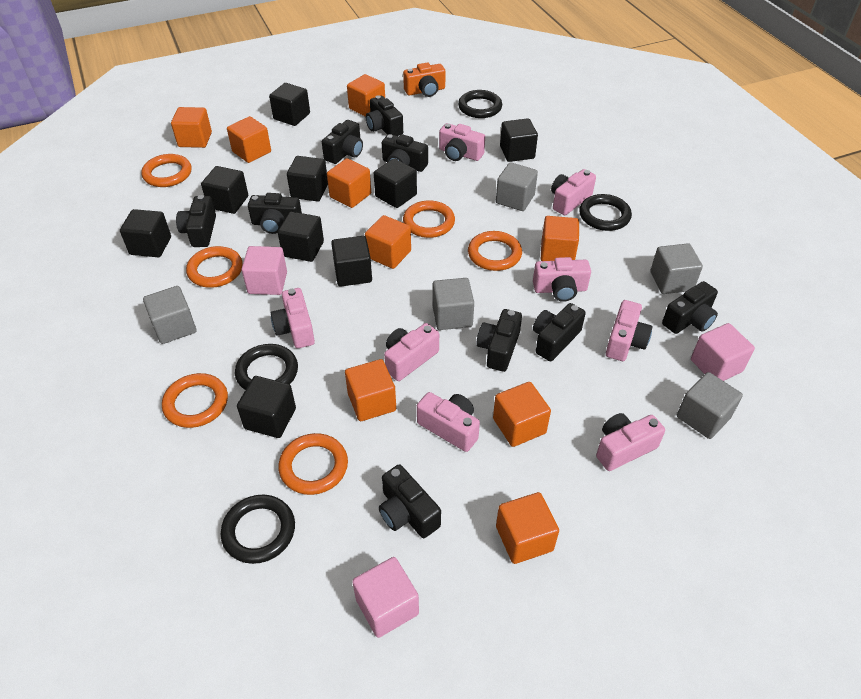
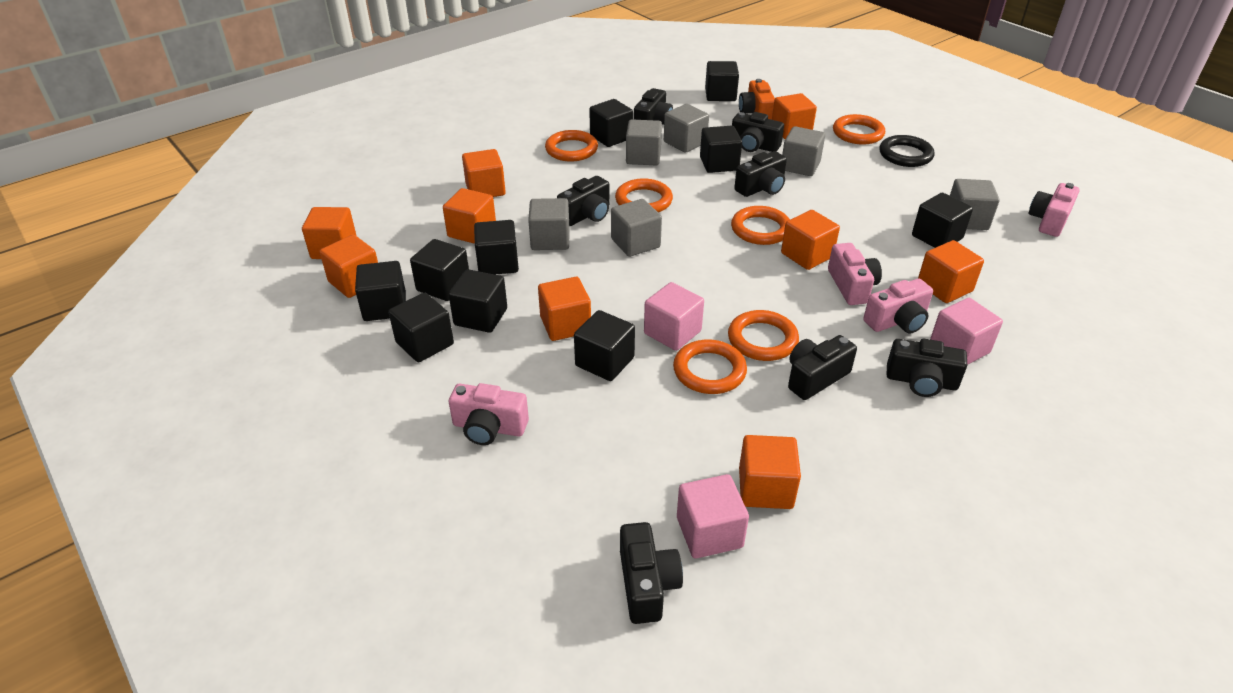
black camera: [176,195,216,247] [248,193,302,234] [322,120,363,164] [366,95,403,136] [379,464,441,538] [382,134,428,172] [476,309,522,372] [533,303,586,361] [662,281,718,334] = 9 -> [557,176,610,226] [620,522,683,624] [634,88,673,125] [732,112,784,152] [734,151,787,197] [788,335,857,400] [887,339,967,397] = 7
black cube: [120,209,171,257] [201,166,248,214] [237,376,296,438] [269,83,310,126] [278,212,324,262] [287,156,328,202] [331,236,372,287] [374,158,417,208] [500,118,538,162] = 9 -> [355,261,406,321] [389,293,454,362] [410,239,469,301] [449,269,507,333] [474,220,519,274] [574,310,635,381] [589,99,633,147] [700,126,742,173] [705,61,739,101] [912,193,973,248] = 10
black ring: [221,495,295,564] [235,344,298,390] [458,90,502,118] [579,194,632,231] = 4 -> [879,135,935,167] = 1
grey cube: [143,286,196,344] [432,278,474,330] [496,162,538,211] [650,243,703,294] [677,372,743,439] = 5 -> [528,198,570,250] [611,199,662,257] [626,119,662,165] [664,104,709,153] [782,126,825,176] [950,179,1000,230] = 6
pink camera: [271,288,315,348] [384,323,439,381] [417,392,480,452] [439,123,485,161] [533,257,591,302] [551,169,596,215] [596,413,665,471] [606,300,653,361] = 8 -> [448,383,529,445] [828,243,882,305] [863,279,933,333] [1029,183,1080,237] = 4

